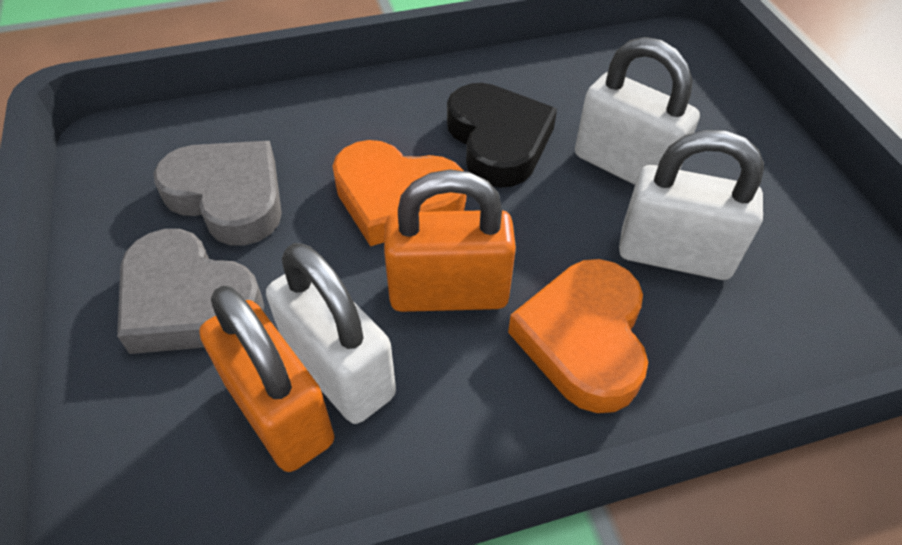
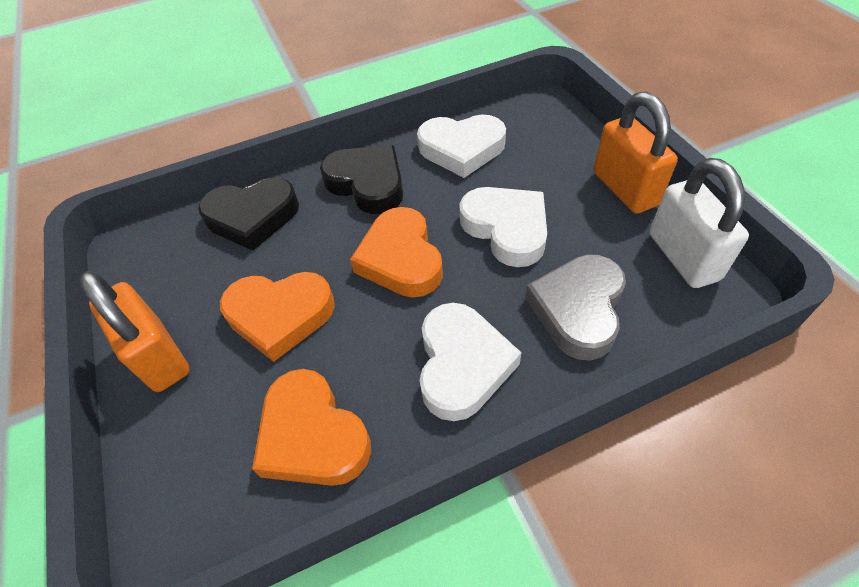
black heart: [447,83,557,188] = 1 -> [198,177,299,251] [320,146,403,214] = 2
grey heart: [117,229,264,354] [153,141,282,246] = 2 -> [525,254,626,361] = 1
orange heart: [333,140,466,246] [508,259,648,413] = 2 -> [220,272,335,362] [252,369,371,486] [350,207,443,298] = 3
white heart: none = 0 -> [417,115,506,178] [420,303,522,421] [459,187,547,267] = 3
white padlock: [266,243,396,424] [575,37,700,185] [619,130,764,280] = 3 -> [650,158,749,288] = 1

